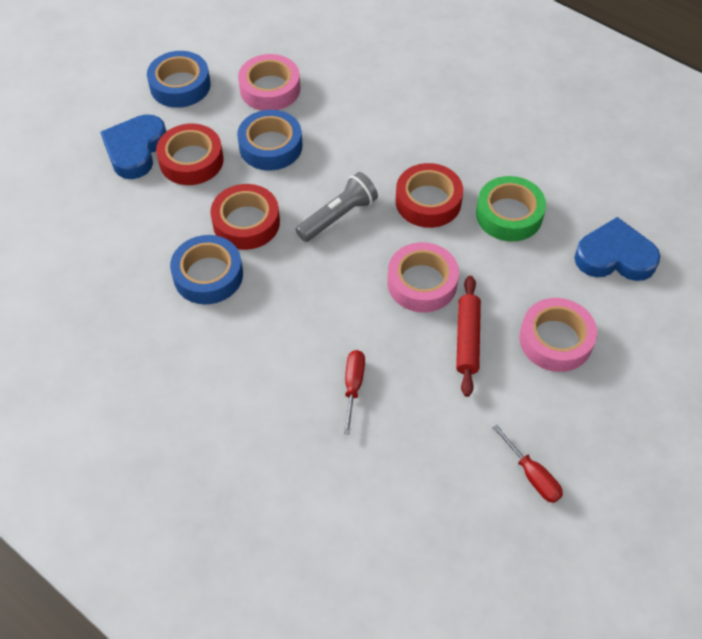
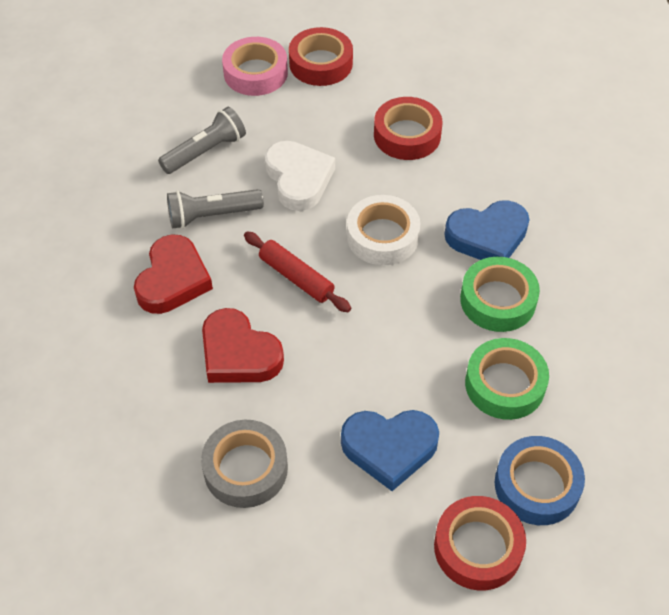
blue tape: [147,51,211,108] [170,235,243,304] [237,110,303,171] = 3 -> [495,436,585,525] = 1
green tape: [476,176,546,241] = 1 -> [460,257,540,332] [465,338,549,420] = 2
grey flashlight: [295,172,378,242] = 1 -> [158,107,246,174] [167,189,264,229] = 2
grey tape: none = 0 -> [201,420,288,508] = 1
pink tape: [238,54,300,110] [387,242,459,312] [519,298,597,372] = 3 -> [222,37,288,96] = 1
red heart: none = 0 -> [134,235,213,314] [202,308,284,383] = 2
red screwdriver: [344,350,365,435] [493,425,563,503] = 2 -> none = 0
white heart: none = 0 -> [265,141,335,211] = 1
white tape: none = 0 -> [347,195,420,265] = 1

